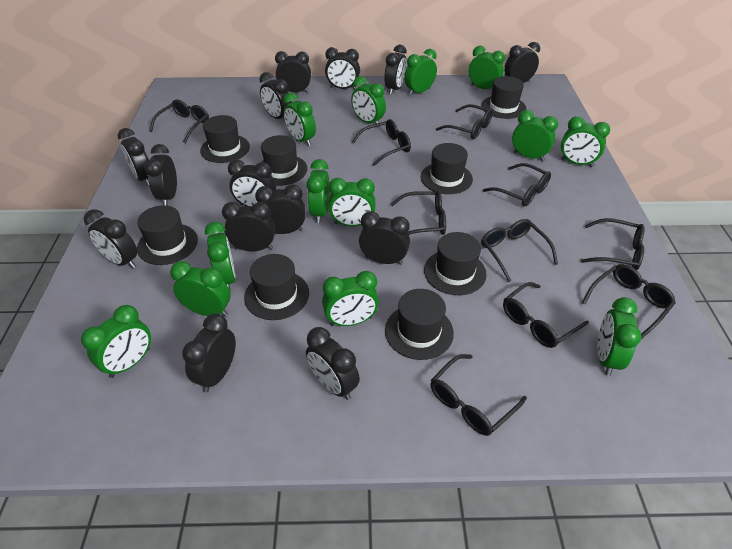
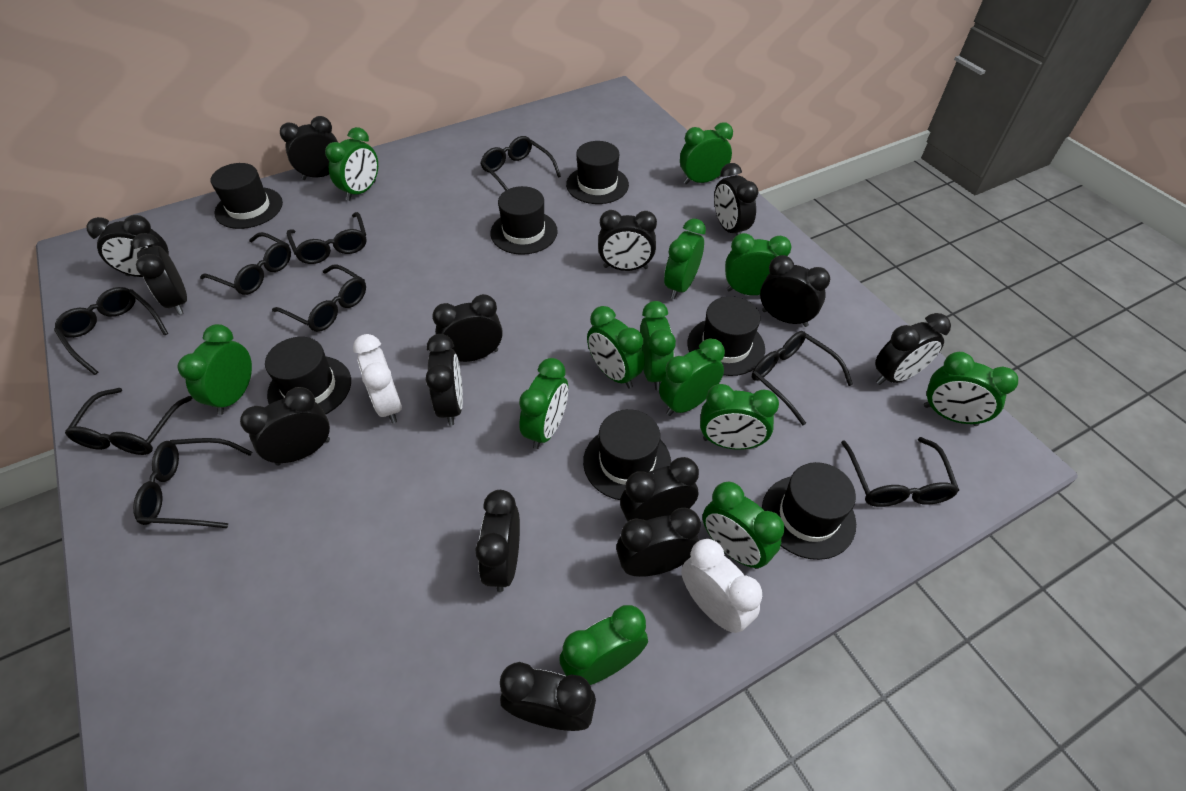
black glasses: [150,99,209,143] [352,119,411,166] [391,191,446,235] [430,354,527,436] [436,104,493,139] [481,219,558,282] [483,163,551,207] [503,282,589,348] [581,218,645,270] [582,264,676,339] = 10 -> [54,287,168,375] [65,388,192,455] [133,438,252,528] [200,232,291,295] [272,265,366,332] [287,212,367,264] [480,136,561,191] [752,331,853,425] [841,437,959,507] = 9
black hat: [137,205,198,265] [200,115,250,163] [244,254,309,320] [261,135,307,186] [385,289,454,360] [421,143,473,194] [424,232,487,295] [481,76,526,119] = 8 -> [210,163,283,229] [265,337,351,415] [490,186,558,255] [566,141,629,204] [583,409,671,500] [687,296,765,376] [762,462,856,560] = 7
white clock: none = 0 -> [353,334,402,423] [681,539,762,633] = 2

